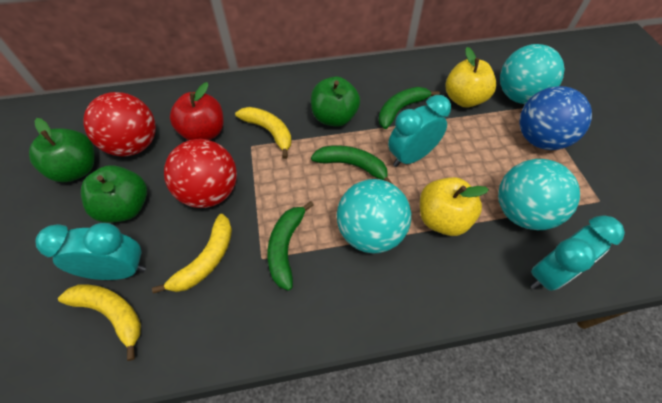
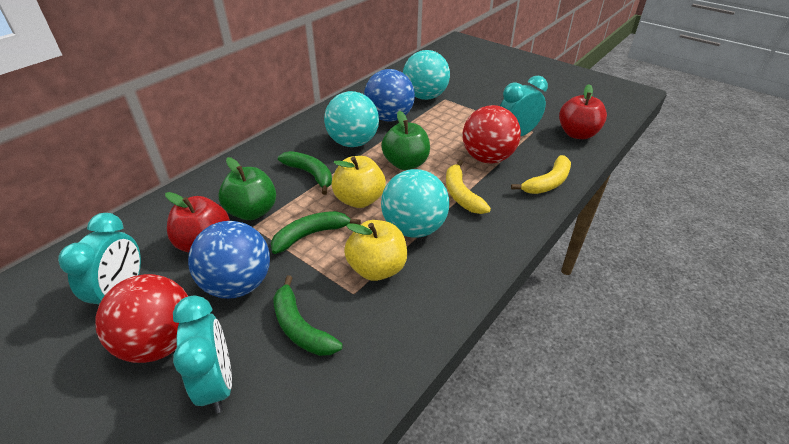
blue ball: [519,86,592,150] = 1 -> [188,221,270,299] [364,69,415,122] = 2
green apple: [29,118,95,182] [81,166,147,223] [311,77,360,127] = 3 -> [218,157,276,220] [381,111,430,170] = 2
red apple: [170,82,224,141] = 1 -> [165,192,230,253] [559,84,607,139] = 2
yellow banana: [58,284,141,361] [152,214,232,294] [235,107,292,159] = 3 -> [446,160,491,214] [511,155,571,194] = 2

